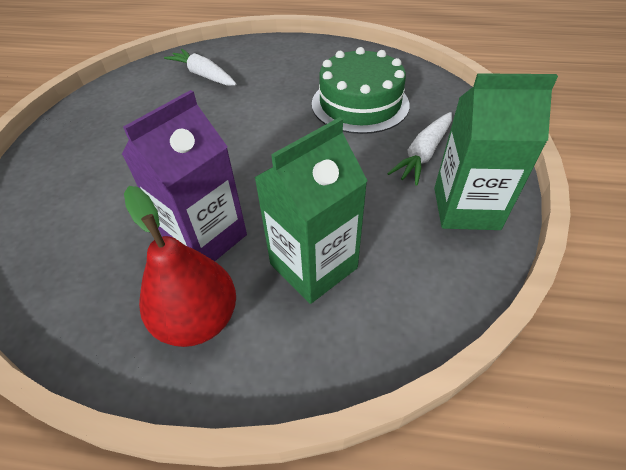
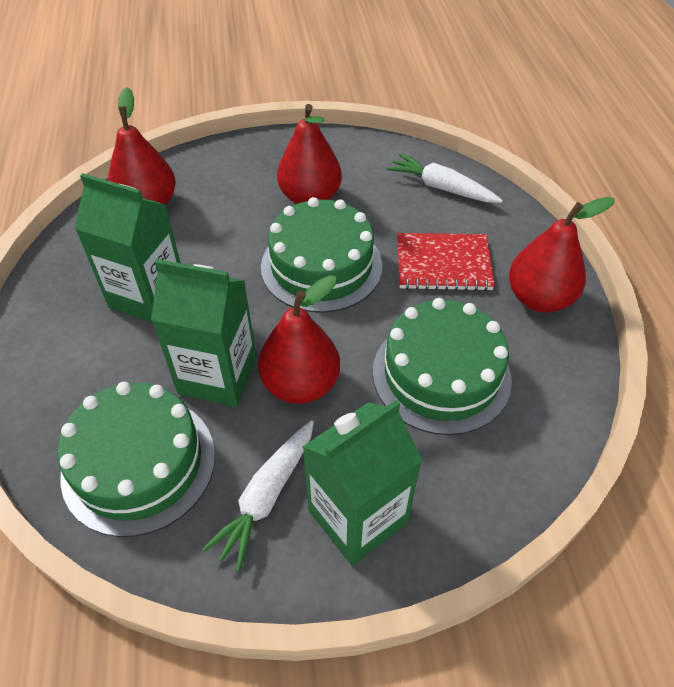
green cake: [312,47,410,134] = 1 -> [58,382,215,537] [261,197,382,313] [373,298,512,435] = 3
green carton: [254,117,367,304] [434,73,558,230] = 2 -> [74,173,181,323] [151,259,257,407] [302,400,422,566] = 3
purple carton: [122,90,247,261] = 1 -> none = 0
red notebook: none = 0 -> [397,233,495,291] = 1
red pear: [124,186,236,347] = 1 -> [108,87,176,205] [258,275,340,404] [277,104,342,204] [509,197,615,312] = 4

